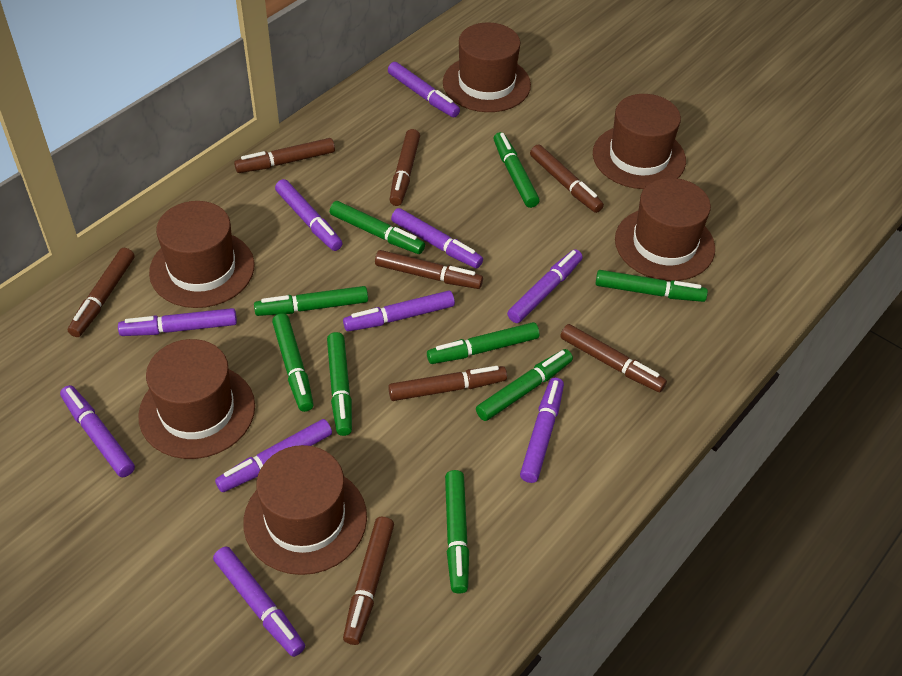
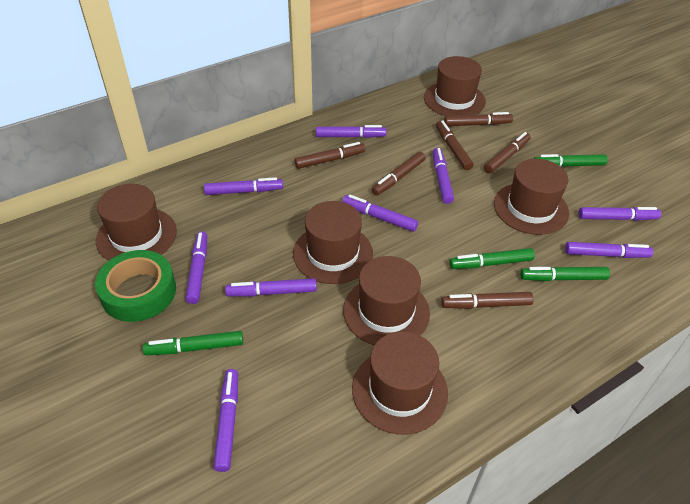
brown marker: [68,248,134,337] [234,138,335,173] [343,517,394,645] [375,250,483,289] [388,366,507,401] [390,129,420,206] [530,145,604,213] [560,324,667,392] = 8 -> [294,142,366,169] [372,152,425,196] [436,120,473,170] [441,292,534,309] [444,112,513,126] [484,132,531,173] = 6
green marker: [254,286,368,316] [272,313,314,412] [327,332,352,436] [330,201,425,254] [427,322,539,364] [445,470,469,594] [476,349,573,421] [494,132,540,208] [595,270,708,302] = 9 -> [143,331,243,355] [449,248,535,269] [520,266,610,281] [533,154,608,166] = 4
green tape: none = 0 -> [95,250,176,322] = 1
purple marker: [60,385,135,477] [118,308,237,336] [213,547,305,657] [215,419,332,492] [275,179,343,251] [343,291,455,332] [388,62,460,117] [391,208,483,269] [507,249,583,323] [520,378,564,483] = 10 -> [186,231,207,304] [204,177,283,195] [213,369,238,472] [225,278,317,297] [316,125,387,138] [342,195,418,232] [433,148,454,204] [565,242,653,258] [578,207,661,221] = 9

